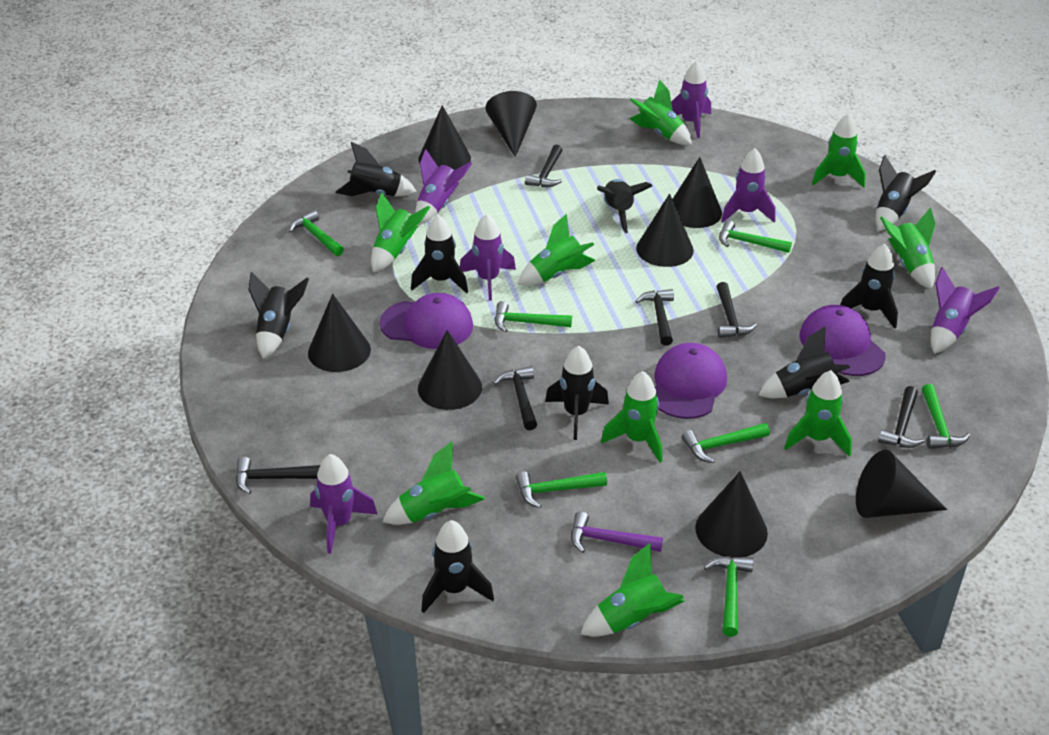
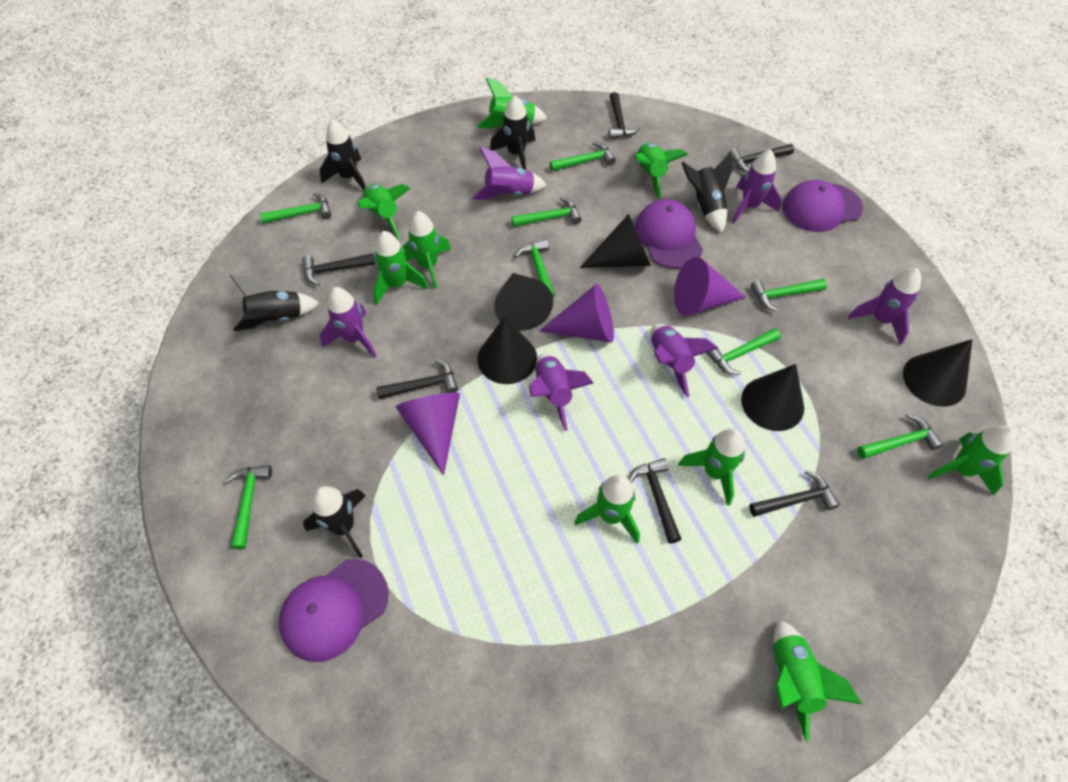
black cone: [308,294,371,372] [418,105,471,170] [418,330,482,410] [486,91,537,157] [636,194,694,267] [672,157,722,228] [695,471,768,558] [856,450,947,518] = 8 -> [477,317,537,384] [494,273,553,331] [580,214,651,268] [741,364,804,431] [903,339,973,407] = 5
black rocket: [249,272,309,359] [336,142,417,196] [411,215,468,294] [421,520,494,613] [545,346,609,440] [597,179,652,233] [759,326,850,398] [840,244,898,329] [876,155,936,231] = 9 -> [230,275,319,331] [303,486,365,558] [319,119,366,190] [490,96,535,170] [682,153,733,233] = 5
green hammer: [289,210,344,256] [495,301,572,332] [516,471,607,508] [682,423,770,463] [704,556,754,637] [719,220,792,253] [922,384,970,449] = 7 -> [225,465,272,550] [260,193,331,224] [511,197,582,227] [515,239,555,298] [550,141,616,171] [706,328,781,375] [751,279,827,312] [857,414,944,459] = 8
purple cone: none = 0 -> [396,393,460,475] [539,284,614,343] [674,257,746,316] = 3
purple hammer: [571,511,663,553] = 1 -> none = 0

